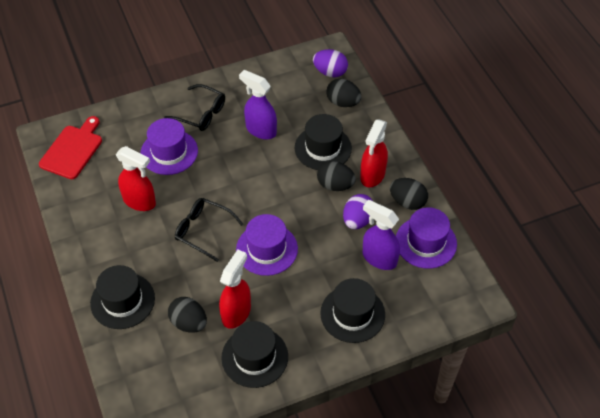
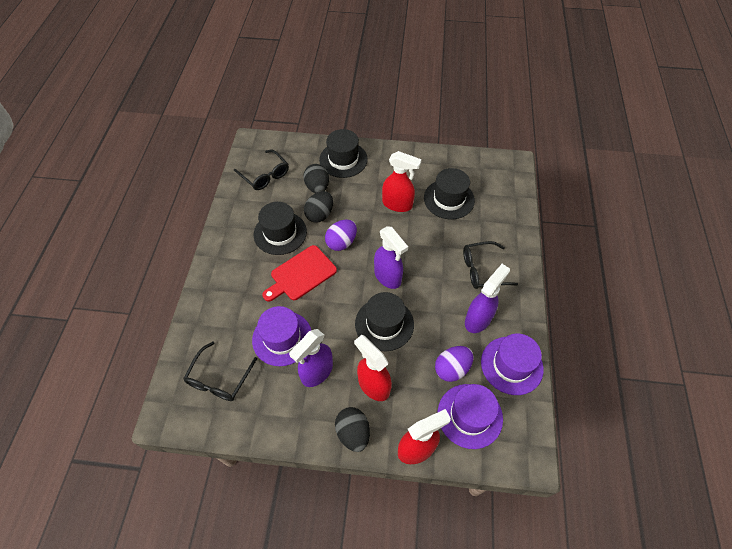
black egg: [168,297,207,333] [317,161,356,191] [326,79,361,107] [390,178,428,210] = 4 -> [303,164,329,193] [304,191,333,222] [335,407,370,452] = 3
black glasses: [164,84,225,131] [175,198,243,262] = 2 -> [183,342,257,401] [234,150,289,190] [463,241,518,289] = 3
purple spray bottle: [239,70,277,139] [363,200,400,270] = 2 -> [289,329,333,387] [374,226,408,289] [465,264,510,333] = 3

